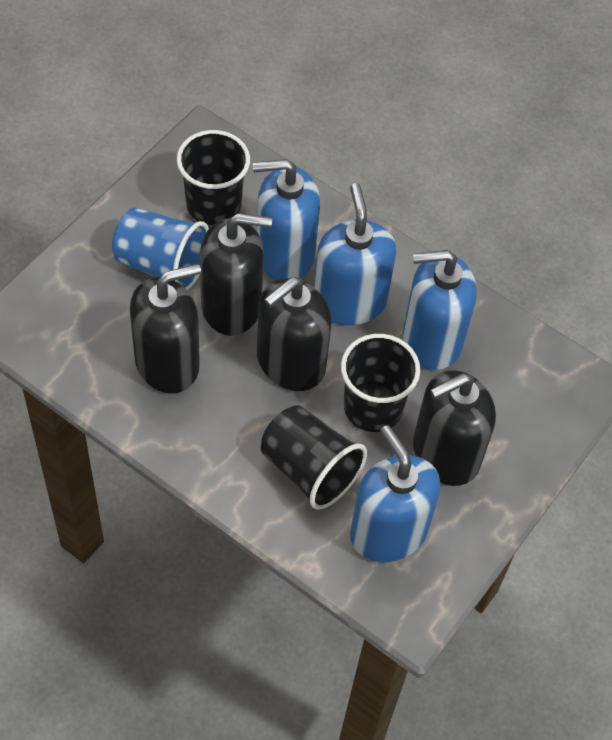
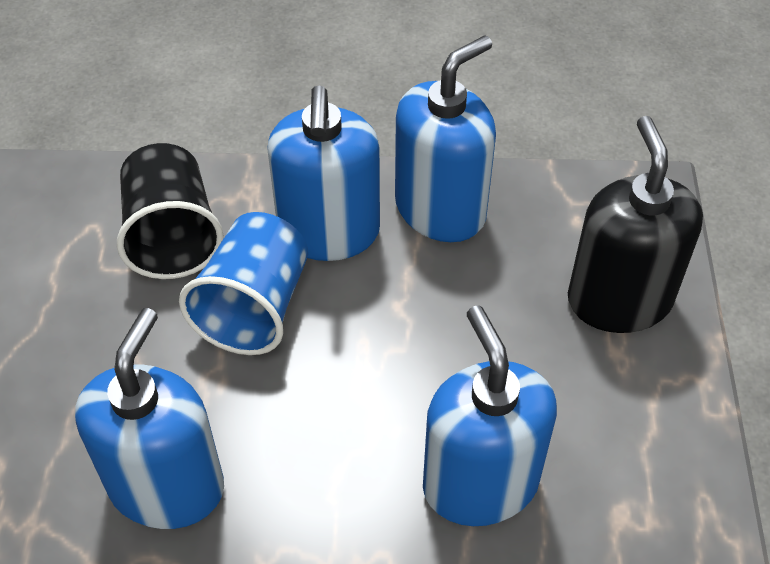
black cup: [177,130,250,225] [261,405,367,509] [341,334,420,432] = 3 -> [117,143,224,279] = 1
black soap dispenser: [130,264,201,393] [200,213,272,336] [257,277,332,391] [413,370,496,486] = 4 -> [568,116,703,333] = 1

